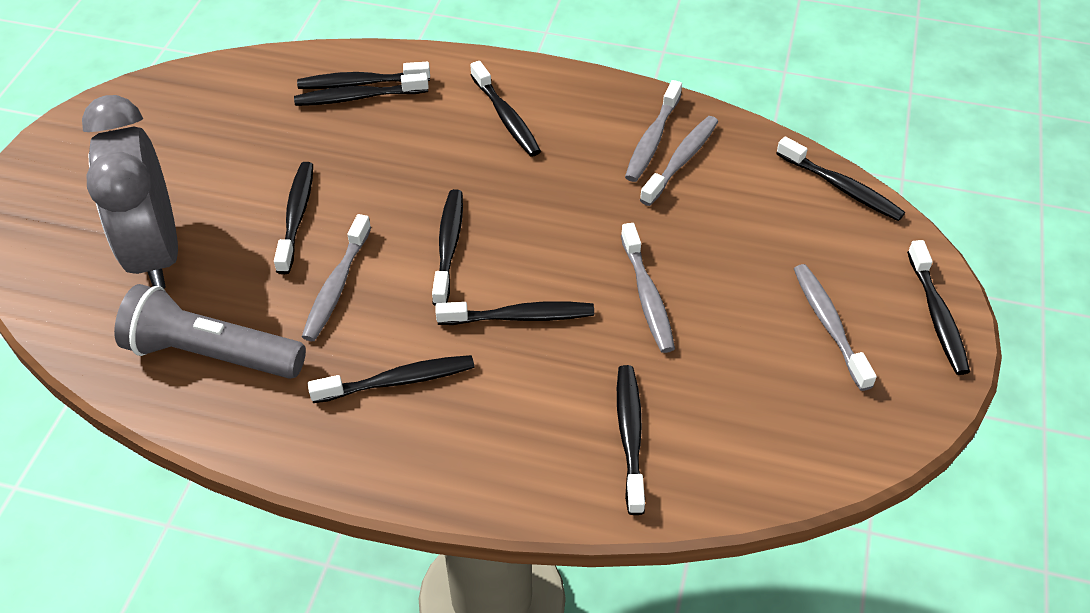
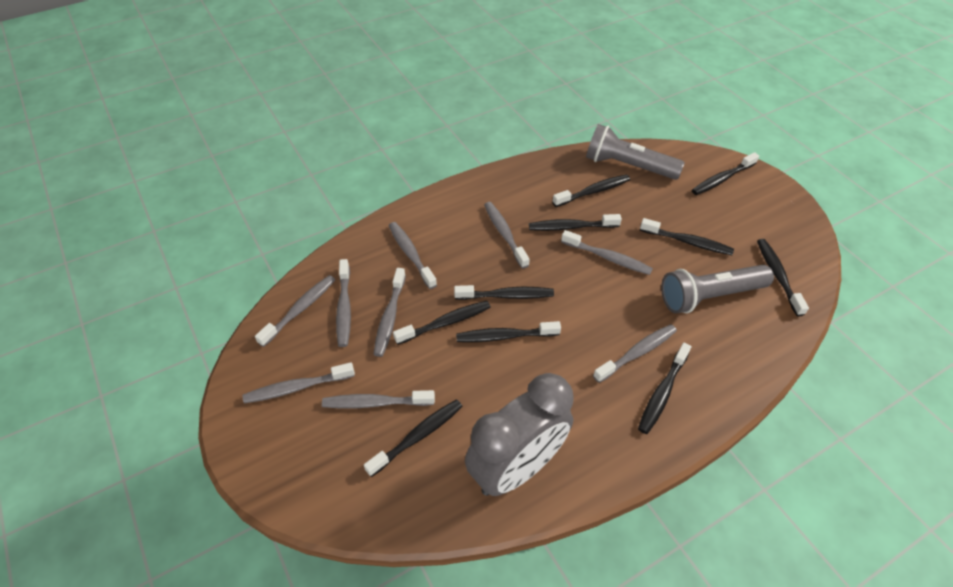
grey flashlight: [114,284,306,379] = 1 -> [586,124,685,180] [661,265,774,314] = 2
grey toothbrush: [302,214,371,341] [621,223,675,353] [625,80,682,182] [640,116,718,206] [794,264,877,391] = 5 -> [243,362,355,403] [255,275,335,347] [322,390,435,408] [336,259,351,347] [373,268,406,357] [389,222,437,289] [484,202,530,269] [561,230,653,275] [593,324,677,383] = 9

